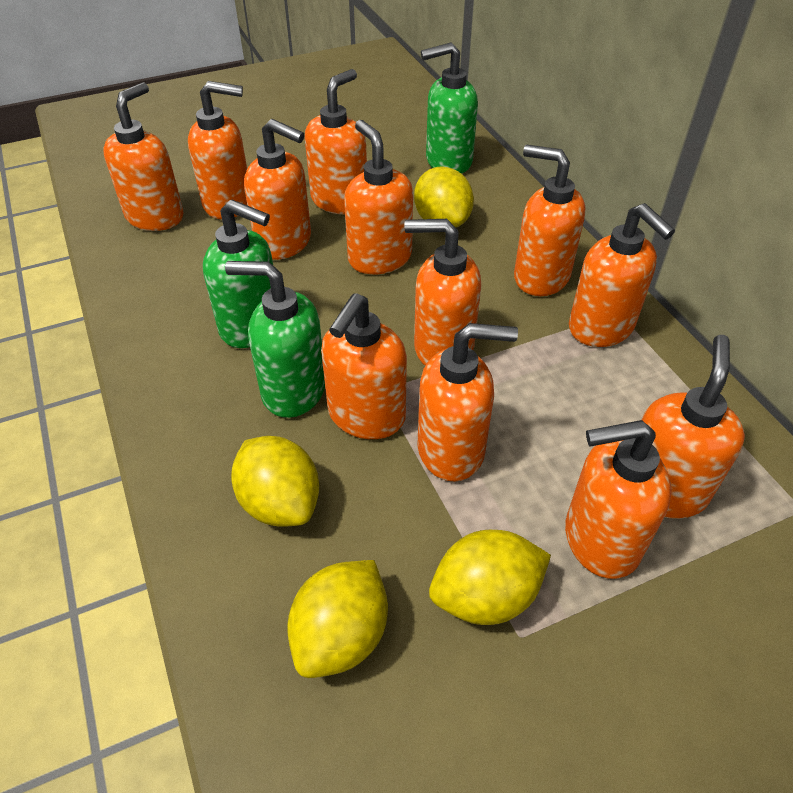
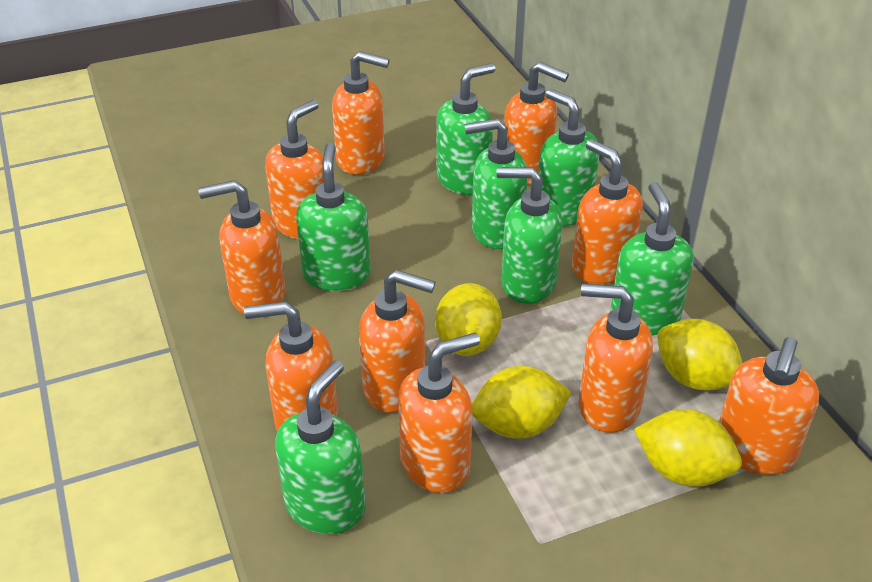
green soap dispenser: [203,200,273,348] [225,261,325,418] [421,43,478,174] = 3 -> [275,360,366,534] [296,143,371,291] [437,63,496,195] [464,118,528,249] [496,167,563,304] [538,89,600,227] [610,182,694,336] = 7
orange soap dispenser: [103,82,183,231] [188,81,247,219] [244,119,311,260] [305,69,367,214] [321,293,407,439] [344,120,413,274] [404,219,481,365] [417,323,518,481] [514,145,585,296] [565,420,672,579] [569,203,675,347] [642,335,745,519] = 12 -> [198,180,285,314] [244,301,338,431] [265,100,324,239] [332,51,389,175] [359,270,435,413] [398,333,480,493] [504,62,569,185] [572,139,643,284] [579,284,653,433] [719,337,819,475] = 10

